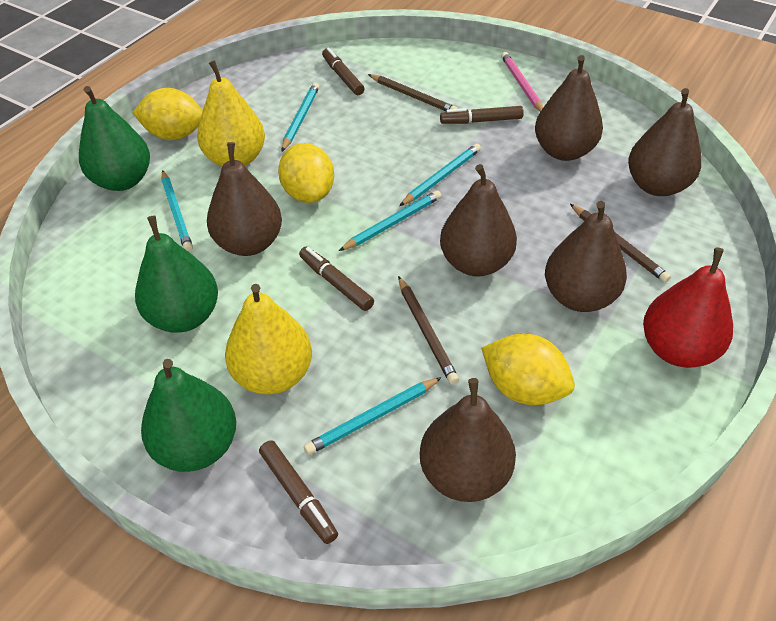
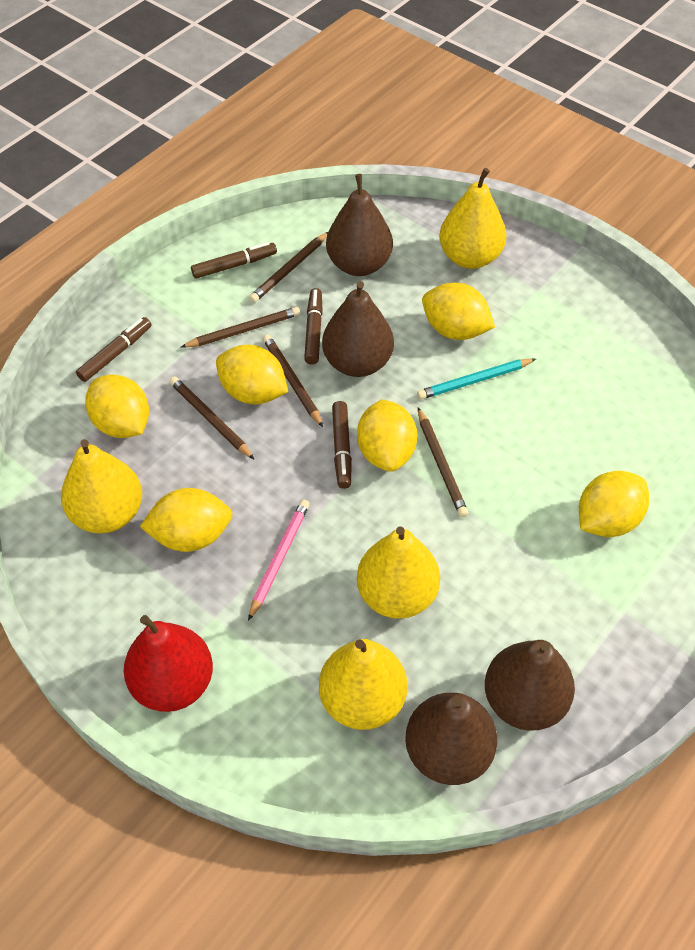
brown pear: [207,142,282,256] [420,378,516,502] [440,164,517,277] [535,55,603,161] [545,201,627,312] [628,88,702,196] = 6 -> [322,281,394,377] [326,174,393,276] [405,693,497,785] [485,640,575,731] = 4
brown pencil: [368,74,458,112] [398,276,459,385] [570,204,671,283] = 3 -> [169,377,255,460] [181,307,300,348] [249,232,328,303] [263,334,323,427] [418,408,468,517] = 5
green pear: [79,86,150,191] [135,216,218,333] [141,359,236,472] = 3 -> none = 0
turquoise pencil: [162,170,193,252] [282,83,319,151] [304,377,442,455] [339,190,441,251] [399,144,481,206] = 5 -> [417,359,536,400] = 1
yellow lemon: [132,88,203,140] [278,143,334,203] [481,333,575,405] = 3 -> [85,375,149,438] [140,488,233,552] [216,345,288,404] [357,399,417,472] [422,283,495,340] [579,471,649,537] = 6
yellow pear: [197,60,265,167] [225,284,312,395] = 2 -> [61,439,142,533] [319,639,407,730] [357,527,440,619] [439,168,507,269] = 4

